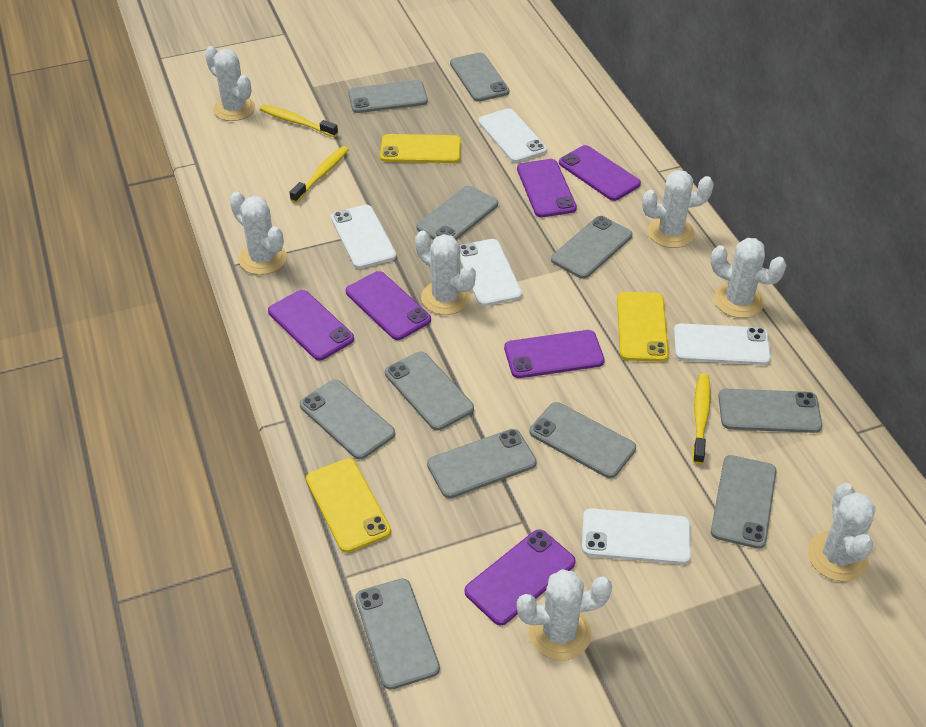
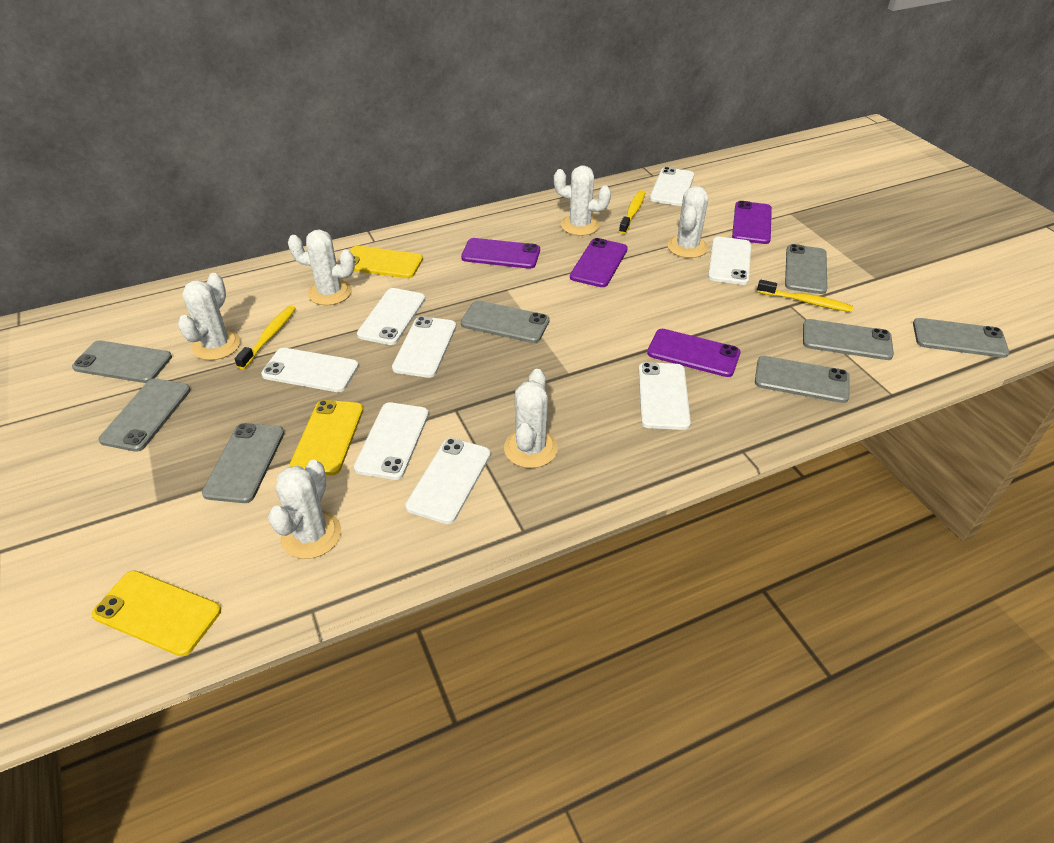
grey phone: [300,380,395,460] [348,80,428,113] [355,579,440,690] [385,351,474,431] [416,186,498,240] [427,429,537,498] [450,53,509,102] [530,402,636,478] [551,216,632,279] [711,455,777,549] [718,389,822,433] = 11 -> [72,340,172,383] [99,378,191,452] [202,423,284,503] [461,301,550,343] [755,356,850,403] [785,244,827,294] [803,319,894,360] [913,318,1009,358] = 8
purple phone: [268,290,354,360] [346,271,431,340] [464,529,576,625] [504,330,604,378] [517,159,577,217] [559,145,641,201] = 6 -> [461,238,540,269] [570,238,628,287] [647,329,741,377] [732,201,772,244] = 4
white cactus: [205,46,255,121] [230,191,287,275] [415,231,476,315] [517,569,612,660] [642,170,714,248] [711,238,786,318] [808,483,876,582] = 7 -> [178,273,241,360] [268,460,341,559] [288,230,355,305] [504,369,558,468] [554,166,611,236] [667,186,708,258] = 6
white phone: [331,205,396,269] [460,239,522,306] [478,108,547,163] [582,508,691,564] [674,323,771,365] = 5 -> [261,348,359,392] [354,402,429,480] [357,288,425,345] [392,316,456,378] [405,438,491,524] [639,362,691,430] [650,167,694,206] [708,237,751,285] = 8

